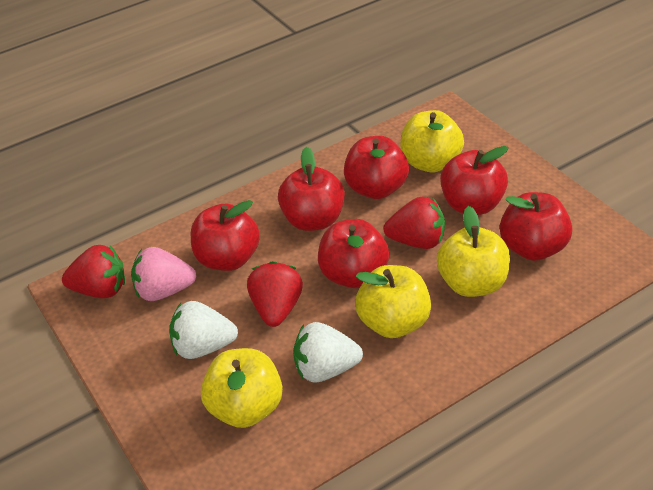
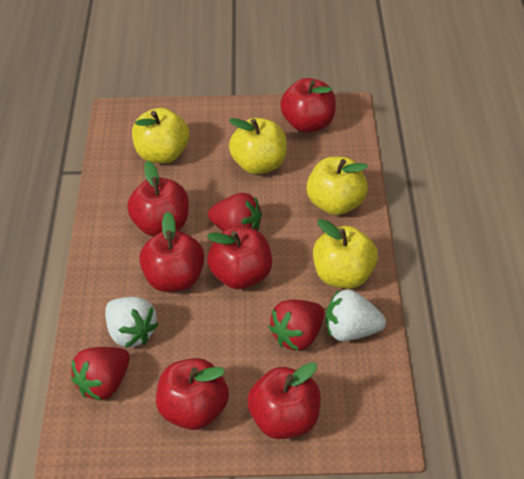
pink strawberry: [131,247,196,301] = 1 -> none = 0

